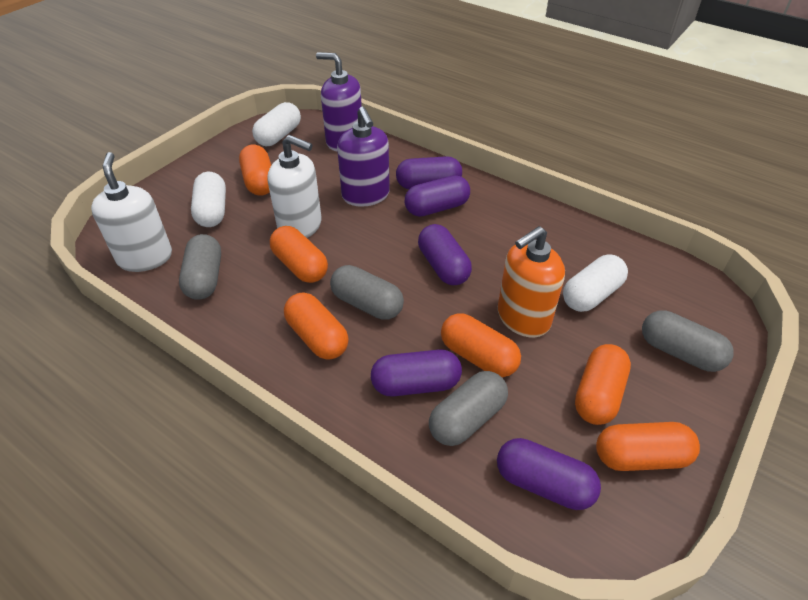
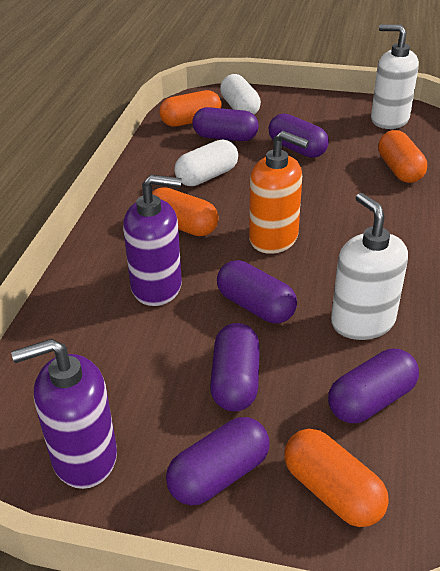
grey capsule: [179,234,221,300] [330,265,404,320] [429,371,508,446] [642,310,734,372] = 4 -> none = 0
orange capsule: [239,144,271,196] [270,226,328,283] [284,292,349,360] [441,313,521,377] [575,344,631,425] [596,422,700,471] = 6 -> [152,187,219,236] [159,90,222,127] [284,429,389,527] [378,130,427,183] = 4
purple capsule: [371,349,462,397] [396,156,462,189] [404,175,470,217] [418,224,472,285] [497,438,601,510] = 5 -> [166,417,270,506] [192,107,259,141] [210,323,260,412] [217,260,297,323] [269,113,329,158] [328,349,419,423] = 6
white capsule: [191,172,226,227] [252,102,301,146] [563,255,628,312] = 3 -> [174,139,238,186] [220,74,261,115] = 2

